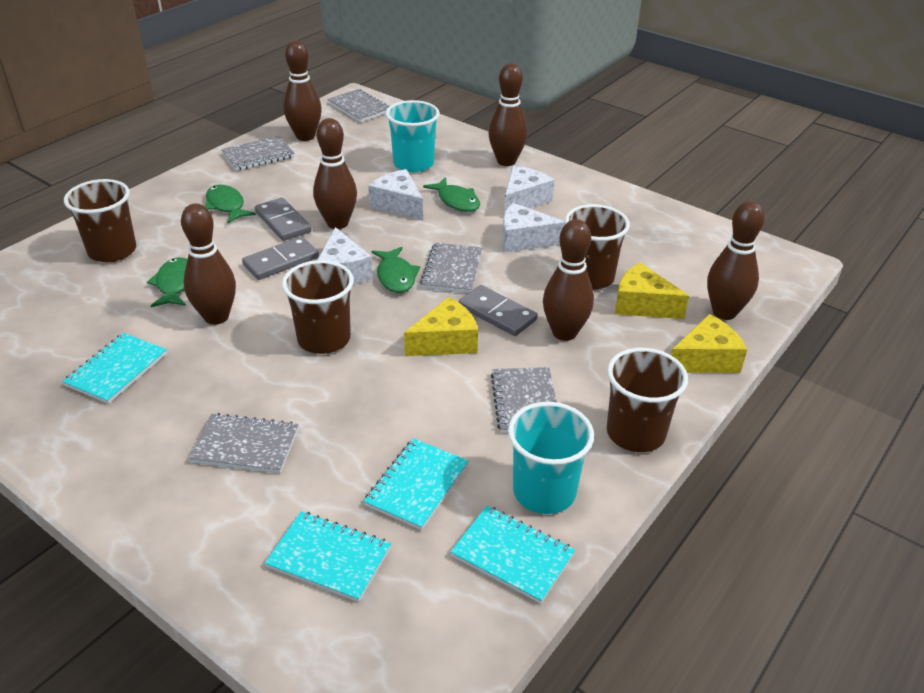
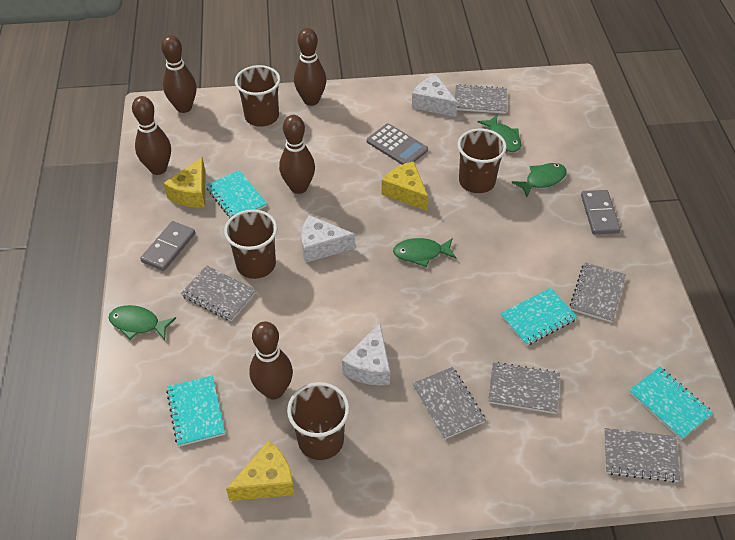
brown bowling pin: [181,204,236,325] [283,41,322,141] [313,118,357,229] [489,63,528,166] [543,219,594,341] [707,201,765,320] = 6 -> [132,96,171,175] [161,35,196,113] [249,321,293,399] [279,115,315,194] [294,28,326,106] = 5
grey calculator: none = 0 -> [367,123,428,165] = 1
grey domino: [242,237,319,280] [255,197,312,241] [459,285,537,336] = 3 -> [140,221,195,271] [581,190,620,234] = 2
grey notebook: [188,413,298,473] [221,136,294,171] [327,89,390,122] [420,243,482,293] [491,367,557,433] = 5 -> [181,265,256,321] [412,367,486,440] [455,84,507,114] [488,362,560,414] [570,262,626,323] [604,428,680,483] = 6
turquoise cup: [385,100,440,172] [508,402,594,514] = 2 -> none = 0
white cheese: [318,227,373,285] [368,169,423,220] [502,203,565,252] [504,165,554,213] = 4 -> [301,215,355,263] [342,323,390,385] [412,75,458,117] = 3

